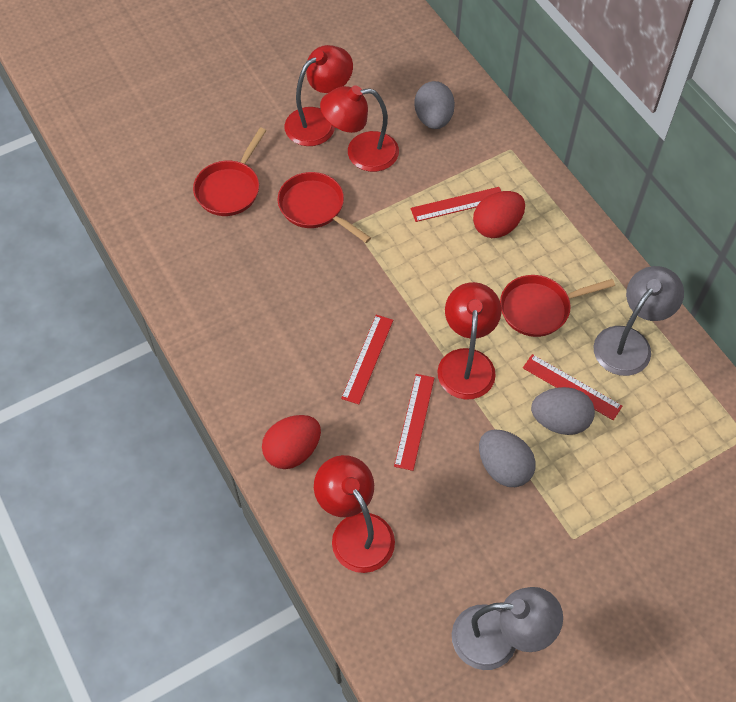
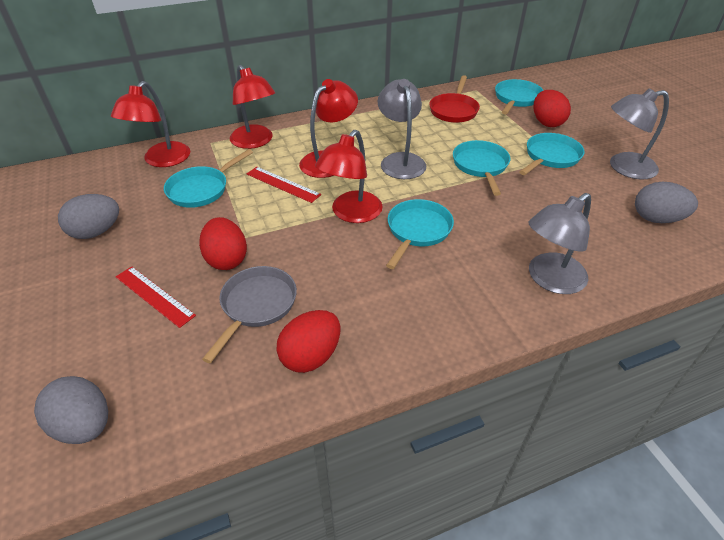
grey lamp: [452,587,563,670] [593,266,684,376] = 2 -> [377,79,426,179] [528,193,591,294] [610,89,669,179] = 3
grey pan: none = 0 -> [202,266,297,363] = 1
red egg: [262,415,321,469] [473,191,525,238] = 2 -> [199,217,247,270] [277,310,340,373] [533,90,571,127] = 3
red pan: [193,127,266,216] [278,172,371,243] [500,275,615,337] = 3 -> [429,75,480,123] = 1
red ruler: [341,315,393,404] [394,374,434,471] [410,187,501,222] [523,354,622,420] = 4 -> [116,266,196,328] [247,167,321,203] = 2
turquoise pan: none = 0 -> [164,149,253,208] [386,199,454,269] [453,140,510,196] [495,79,543,115] [519,133,584,175] = 5

